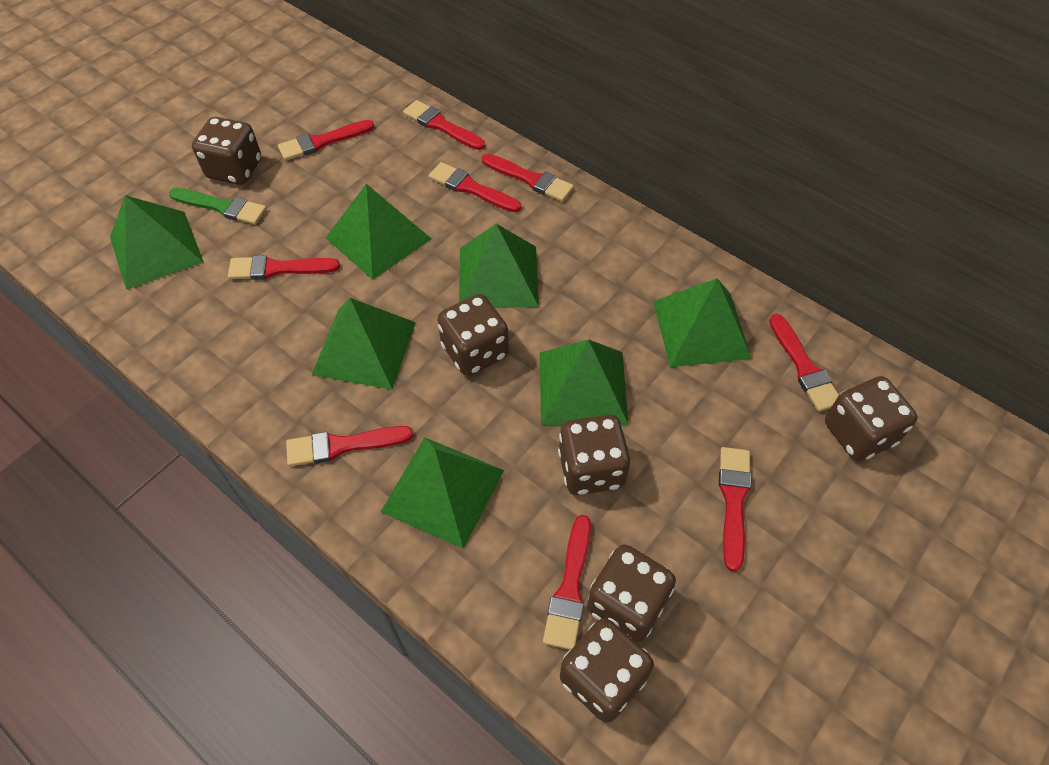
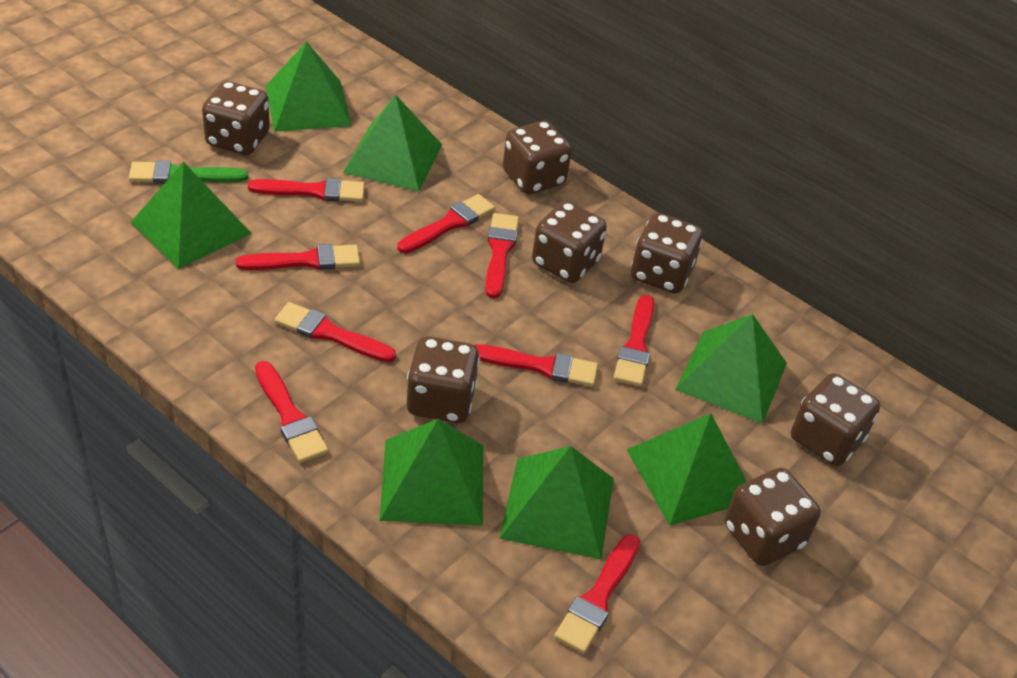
brown dice: [192,117,261,185] [437,294,509,376] [558,415,630,495] [560,618,654,723] [587,544,676,642] [825,376,918,461] = 6 -> [202,81,270,155] [407,336,480,423] [503,121,572,194] [532,201,607,283] [631,213,703,294] [725,468,821,566] [791,373,880,466] = 7

